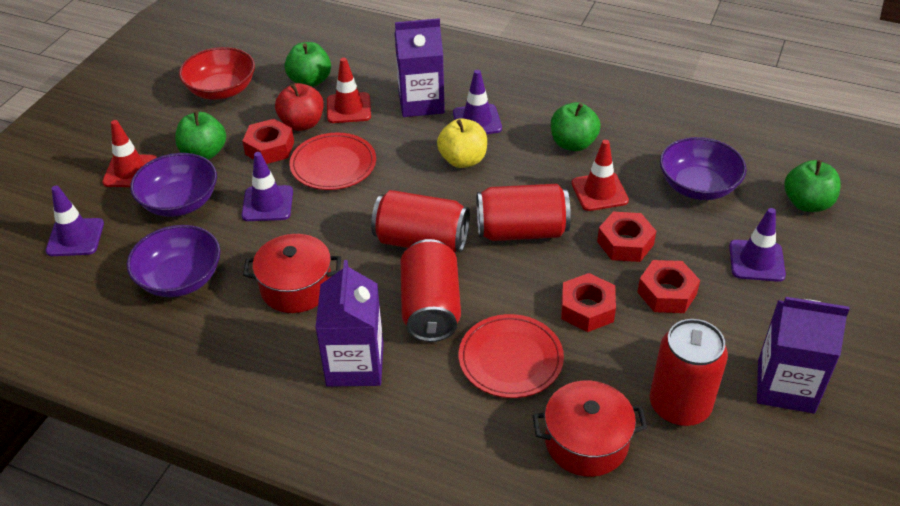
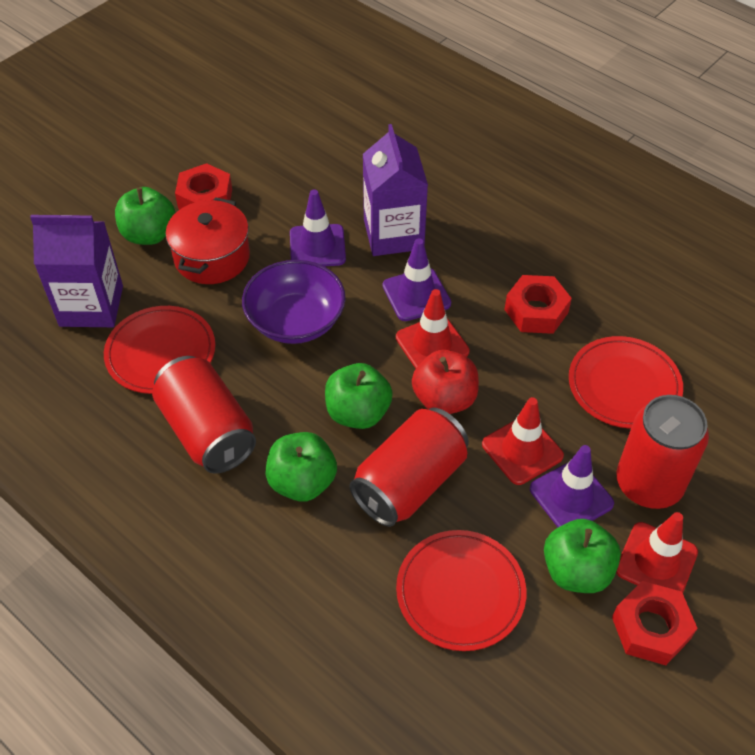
purple bowl: [127,225,221,297] [130,153,217,217] [660,137,747,200] = 3 -> [242,260,346,344] = 1
purple carton: [315,260,384,387] [395,18,445,117] [757,297,850,414] = 3 -> [30,215,123,327] [363,124,428,256] = 2
purple traffic cone: [46,186,104,256] [242,152,293,221] [453,70,502,134] [729,208,786,282] = 4 -> [290,189,346,266] [383,238,451,321] [530,445,614,527] = 3
red bowl: [179,47,255,100] = 1 -> none = 0
red can: [371,190,470,253] [400,239,461,342] [477,184,571,241] [650,319,728,426] = 4 -> [152,356,256,474] [349,408,469,527] [616,395,709,509] = 3
red nut: [242,119,294,164] [561,273,616,332] [597,212,656,262] [637,260,700,313] = 4 -> [175,163,232,209] [504,275,572,334] [612,581,698,665] = 3
red plate: [289,133,376,190] [459,314,564,398] = 2 -> [104,306,215,394] [396,530,526,651] [569,336,683,429] = 3
red pot: [243,234,341,313] [533,381,647,477] = 2 -> [166,197,250,284] = 1
yellow apple: [437,118,487,168] = 1 -> none = 0

